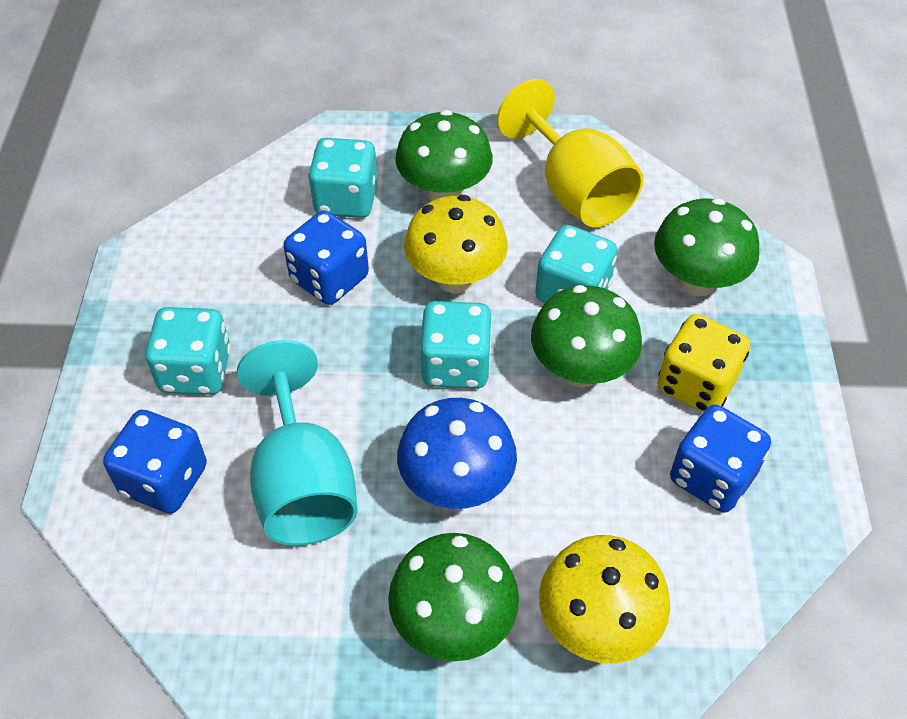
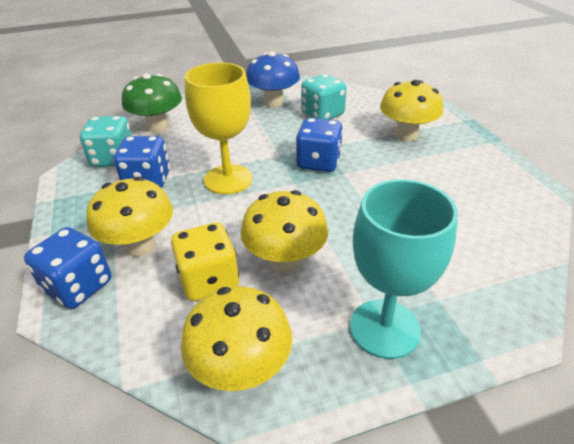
green mushroom: [388,533,519,661] [395,110,493,201] [531,285,642,387] [654,198,759,297] = 4 -> [122,74,182,133] = 1
turquoise dice: [145,307,231,395] [308,138,378,218] [420,301,492,388] [535,225,617,303] = 4 -> [80,116,132,167] [301,74,346,120] = 2
yellow mushroom: [404,195,508,293] [539,535,670,664] = 2 -> [86,177,173,257] [181,286,292,391] [240,190,328,273] [380,80,443,141] = 4

